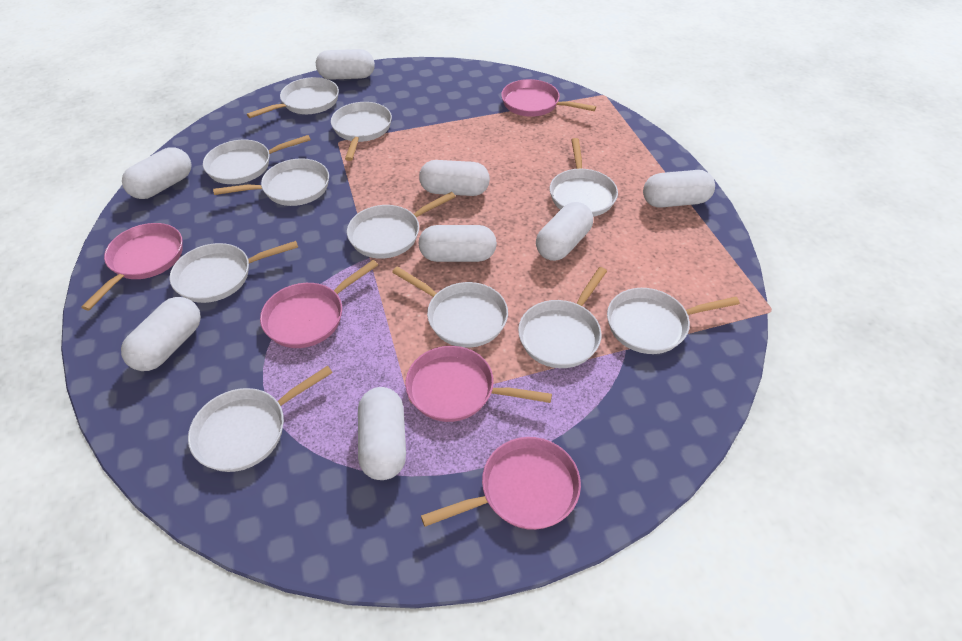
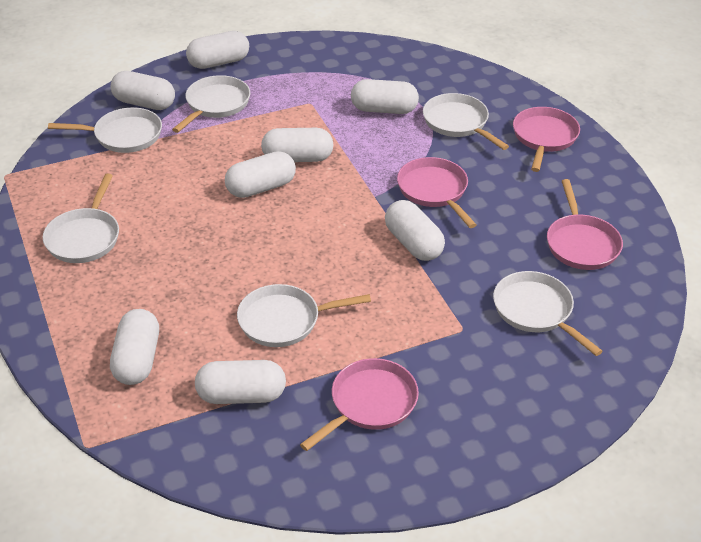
pink pan: [81,223,183,311] [260,260,378,348] [405,346,552,422] [421,437,581,530] [501,79,596,117] = 5 -> [300,358,419,451] [397,157,476,228] [513,107,580,172] [547,179,623,270] = 4
white pan: [170,241,298,303] [188,366,333,472] [203,135,311,184] [213,158,329,206] [247,77,339,118] [331,102,392,161] [347,192,456,259] [392,266,508,348] [518,267,607,368] [550,138,618,217] [607,288,740,354] = 11 -> [43,174,119,263] [48,107,162,153] [172,75,250,133] [237,284,371,347] [423,93,509,150] [493,271,603,356] = 6

